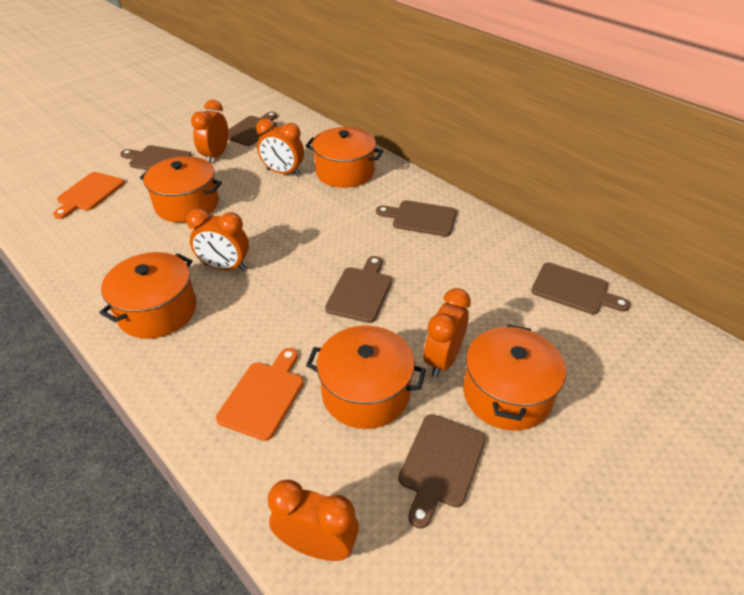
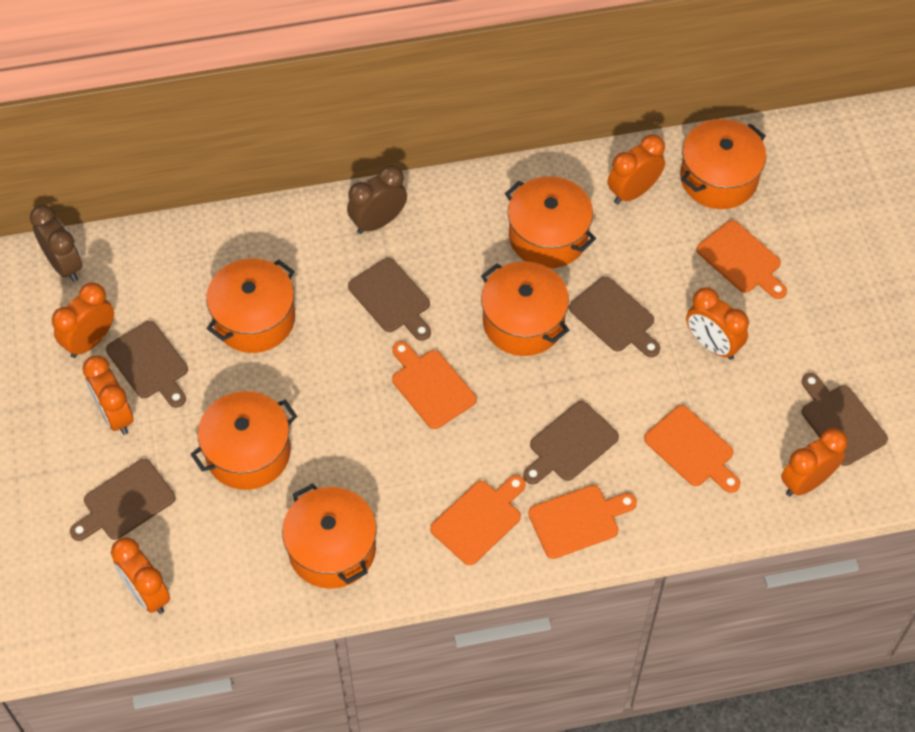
brown clock: none = 0 -> [30,205,82,282] [347,165,407,234] = 2
orange clock: [186,208,249,271] [191,100,228,163] [256,118,304,176] [268,480,359,561] [424,288,471,377] = 5 -> [52,282,114,358] [83,356,134,435] [111,537,170,614] [608,134,665,204] [686,287,749,360] [781,428,848,496] = 6
orange cutting board: [53,172,125,219] [216,348,304,441] = 2 -> [392,341,476,429] [430,475,526,565] [528,485,637,559] [644,405,740,493] [697,220,787,299] = 5
orange pot: [99,252,196,339] [140,156,222,223] [306,127,383,188] [306,326,426,429] [463,324,566,431] = 5 -> [191,391,297,490] [206,259,295,353] [282,484,377,589] [481,261,569,356] [505,176,596,268] [680,119,766,209] = 6

